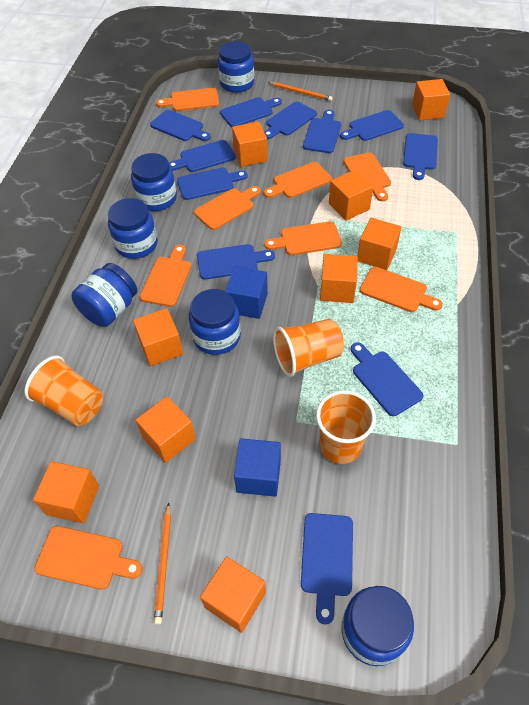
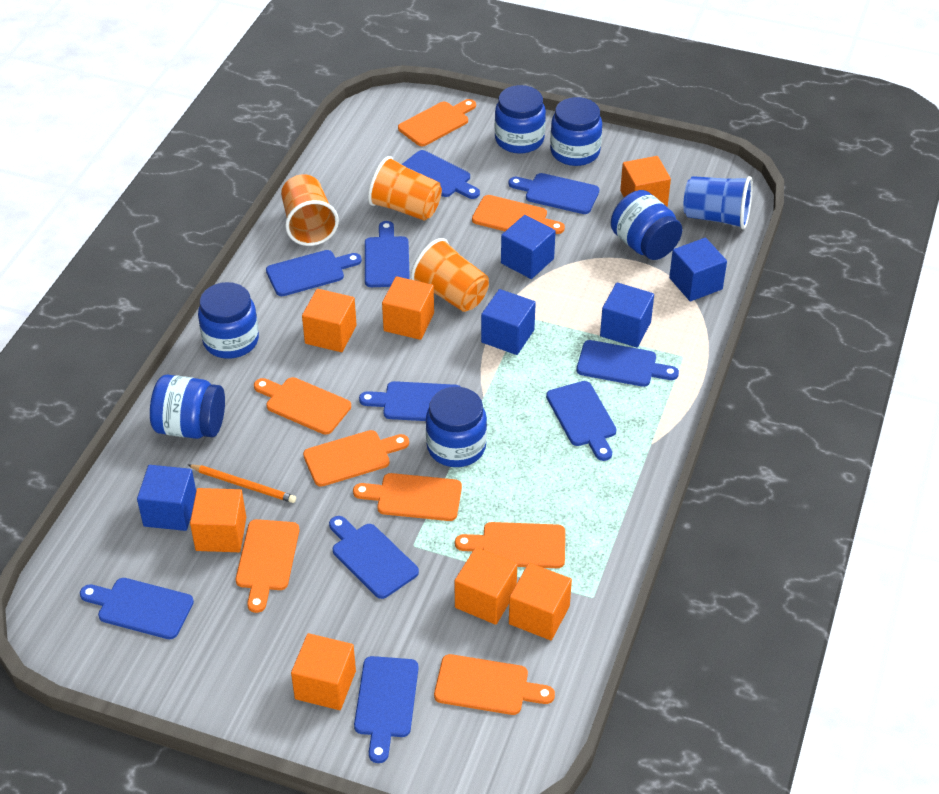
blue cube: [225,266,268,319] [234,438,281,497] = 2 -> [137,465,196,531] [481,289,536,355] [501,215,556,279] [600,282,654,347] [669,238,727,301] = 5
blue cup: none = 0 -> [683,176,753,229] = 1
blue cutting board: [150,110,210,141] [169,140,236,172] [177,167,248,200] [197,244,275,280] [220,97,282,127] [264,101,317,139] [301,513,353,624] [303,110,341,153] [340,110,404,141] [351,342,423,416] [403,133,438,180] = 11 -> [80,578,194,639] [266,250,362,296] [329,516,419,599] [354,656,419,763] [359,381,461,421] [365,221,410,287] [402,150,480,199] [508,173,599,214] [546,381,617,461] [577,340,679,387] = 10
orange cube: [33,461,99,523] [133,308,183,366] [136,396,196,463] [200,556,266,633] [232,121,268,167] [320,254,358,303] [329,170,373,221] [357,218,402,270] [412,79,450,121] = 9 -> [190,488,246,552] [291,633,356,710] [302,289,357,352] [382,276,434,340] [454,547,517,625] [509,563,572,640] [620,156,671,207] = 7
orange pencil: [154,502,171,625] [268,82,332,101] = 2 -> [188,464,296,503] = 1

